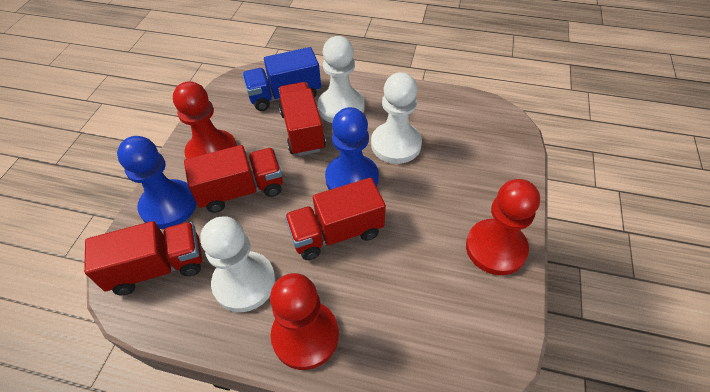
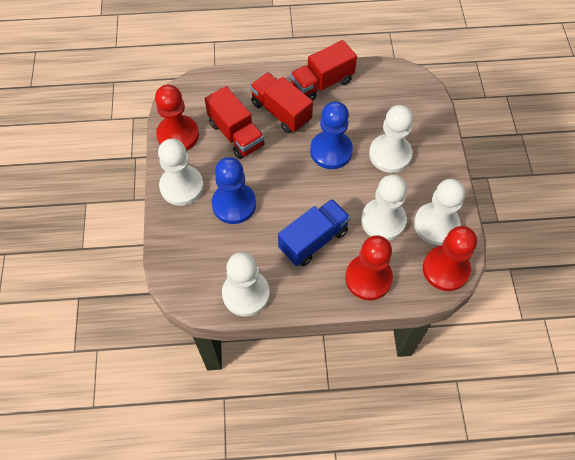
red truck: [84,221,202,295] [184,145,283,213] [279,82,326,156] [285,178,386,260] = 4 -> [205,86,265,159] [250,72,313,133] [290,40,357,101] = 3
white pawn: [201,216,276,312] [317,36,365,123] [371,72,422,164] = 3 -> [158,139,204,206] [222,252,270,317] [361,174,407,241] [369,105,413,173] [414,179,465,245] = 5

